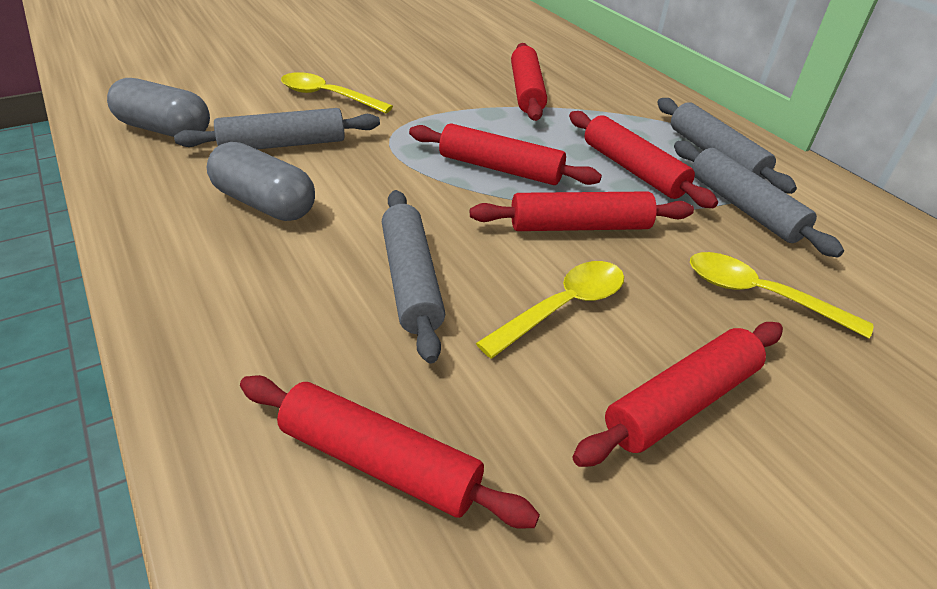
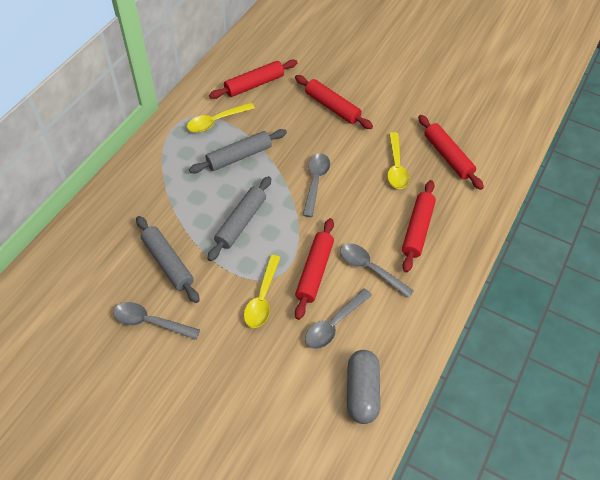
grey capsule: [107,78,210,137] [207,142,315,221] = 2 -> [347,350,380,424] = 1
grey rolling pin: [174,108,380,149] [382,190,445,363] [657,98,797,194] [674,141,844,257] = 4 -> [136,216,200,303] [189,129,287,173] [207,176,271,261] = 3
grey spoon: none = 0 -> [113,302,200,340] [303,154,330,217] [305,289,372,349] [340,243,414,298] = 4
red rolling pin: [240,375,540,529] [409,123,602,185] [470,191,694,231] [511,43,547,121] [569,111,718,208] [572,322,783,467] = 6 -> [209,60,298,99] [295,75,373,129] [295,218,334,320] [402,180,436,273] [418,115,484,190] = 5

